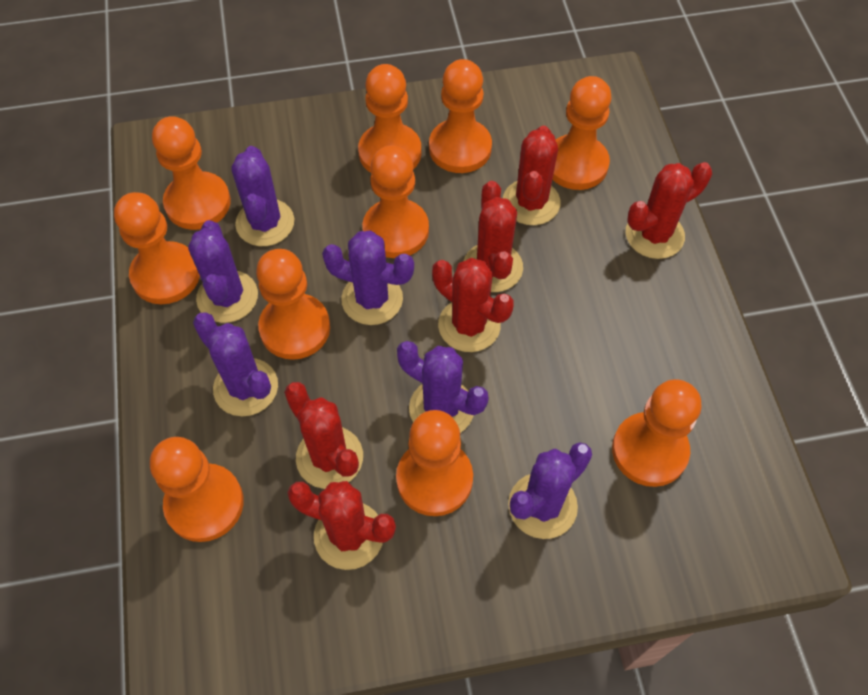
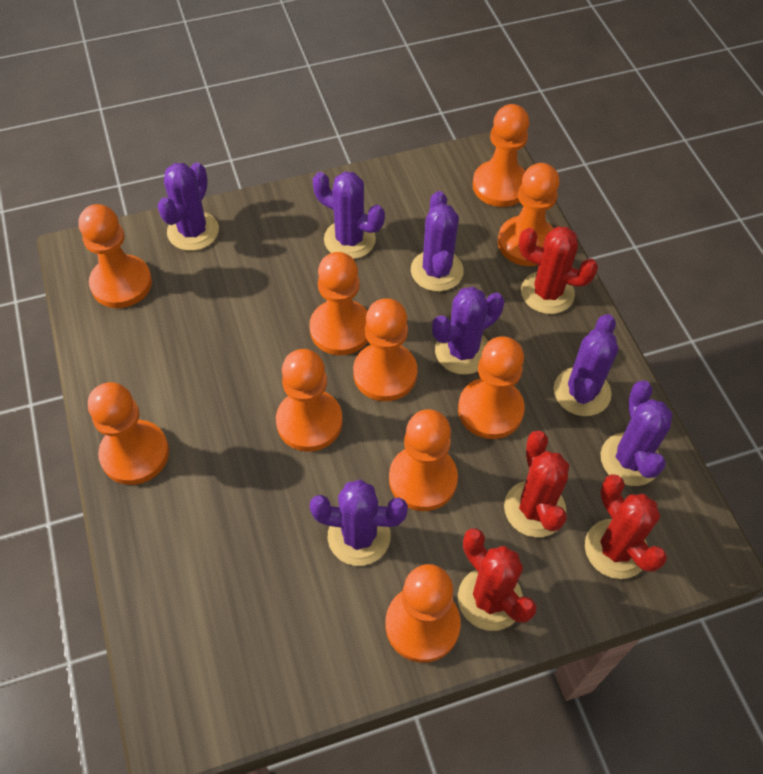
purple cactus: [188,220,258,323] [193,313,278,416] [231,146,294,246] [322,231,414,325] [397,341,489,433] [508,442,592,539] = 6 -> [158,162,219,251] [310,479,408,566] [313,172,385,259] [411,191,464,292] [432,287,504,375] [554,314,618,416] [600,380,673,486] = 7
red cactus: [284,382,363,489] [287,481,396,570] [432,258,514,352] [464,181,523,292] [503,126,560,225] [626,162,712,259] = 6 -> [458,528,537,631] [504,431,569,537] [519,227,598,314] [585,474,667,579] = 4

